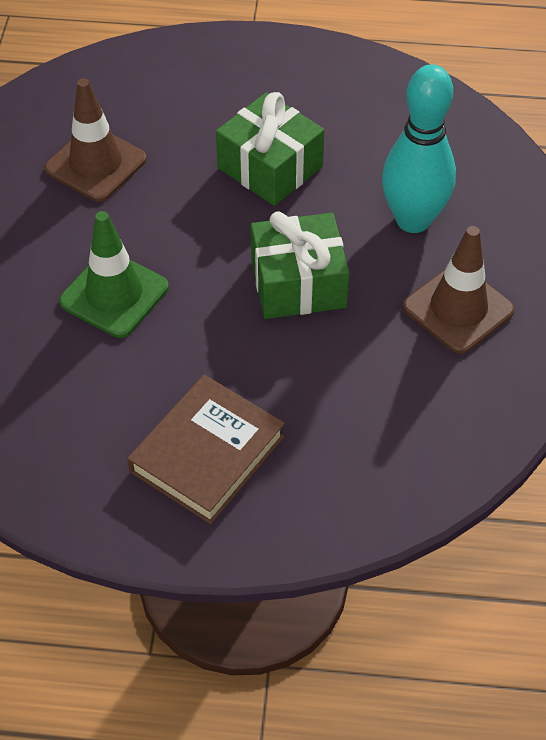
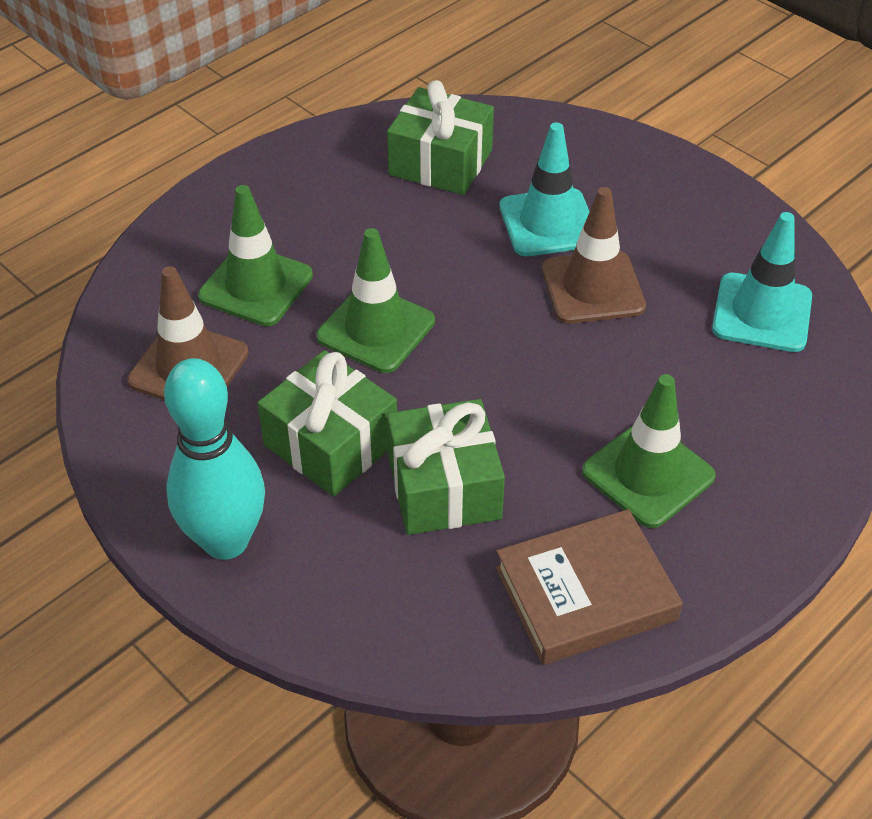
green gift: [216,92,325,206] [251,211,349,319] = 2 -> [257,350,397,496] [387,80,494,195] [387,399,505,535] = 3
green traffic cone: [59,211,169,338] = 1 -> [198,185,313,326] [316,228,435,373] [582,374,716,528] = 3
turquoise traffic cone: none = 0 -> [500,122,590,256] [712,212,812,352] = 2

